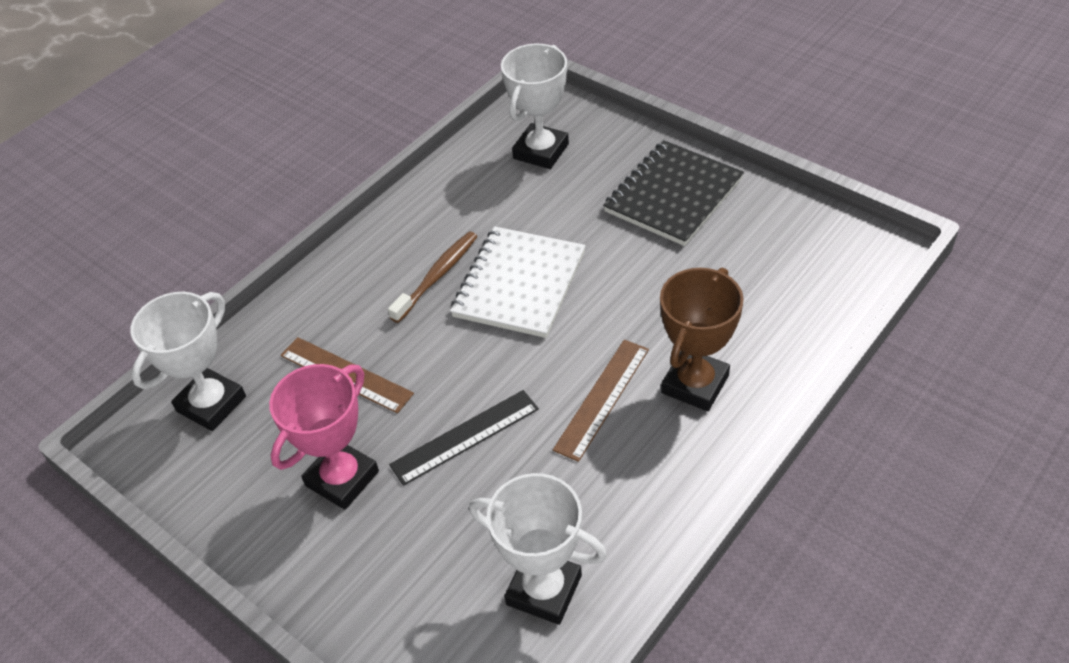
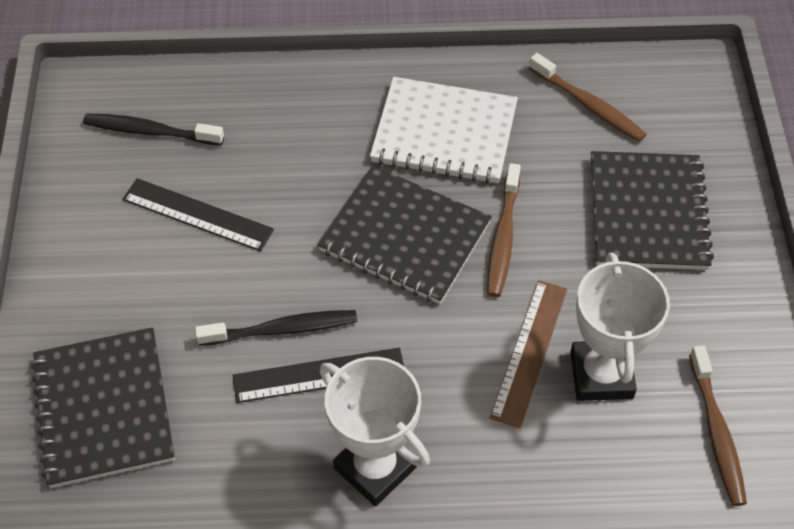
black notebook: [603,140,744,246] = 1 -> [31,327,175,488] [318,166,492,304] [591,151,714,270] = 3
black ruler: [389,390,539,486] = 1 -> [122,178,274,252] [232,348,404,403] = 2
black toothbrush: none = 0 -> [83,114,224,146] [195,310,357,346] = 2
brown ruler: [280,337,414,413] [553,340,649,462] = 2 -> [490,280,567,428] = 1
brown toothbrush: [388,232,478,323] = 1 -> [487,163,521,297] [529,53,647,142] [689,345,747,506] = 3
brown trophy: [660,268,744,411] = 1 -> none = 0
pink trophy: [269,364,379,510] = 1 -> none = 0
white trophy: [131,292,246,431] [469,473,607,625] [501,44,569,169] = 3 -> [320,357,430,506] [570,252,670,401] = 2

